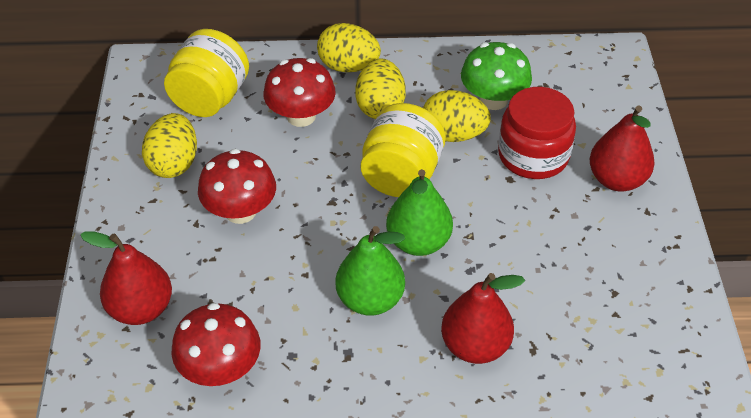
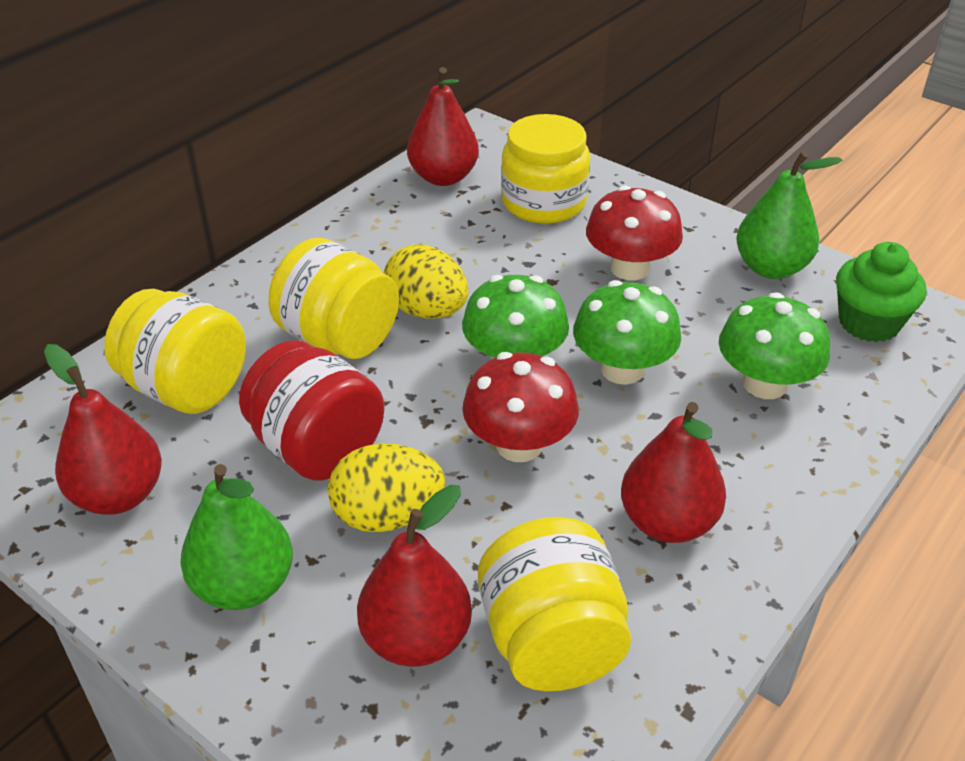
green cupcake: none = 0 -> [836,242,927,342] = 1
green mushroom: [461,42,532,110] = 1 -> [462,275,569,358] [573,280,681,385] [719,292,830,399] = 3
red mushroom: [171,303,261,386] [198,149,276,224] [263,58,336,127] = 3 -> [462,352,579,462] [586,185,683,280] = 2
red pear: [80,231,172,325] [441,273,525,364] [590,105,655,191] = 3 -> [44,344,162,515] [357,485,472,667] [407,67,479,186] [621,402,726,543] = 4
yellow egg: [142,113,197,178] [317,23,381,72] [355,58,406,119] [423,90,491,142] = 4 -> [328,443,445,532] [384,244,468,319] = 2
yellow jar: [164,29,249,117] [361,103,446,197] = 2 -> [104,289,246,414] [269,238,399,359] [478,517,631,691] [501,114,590,224] = 4

